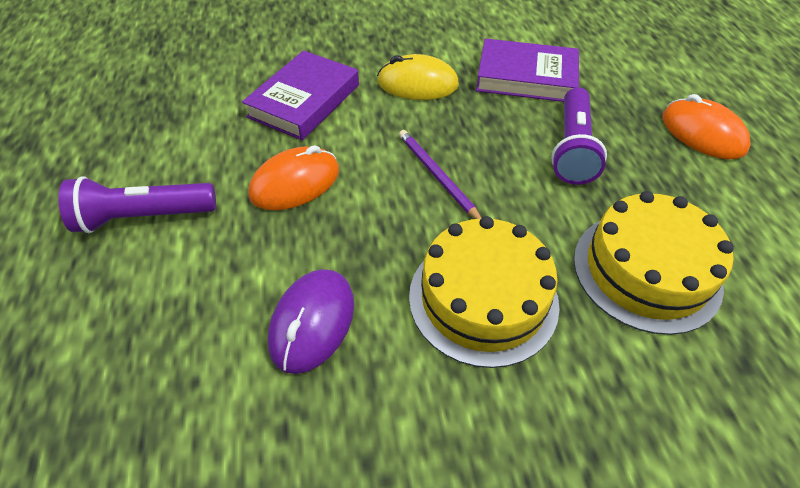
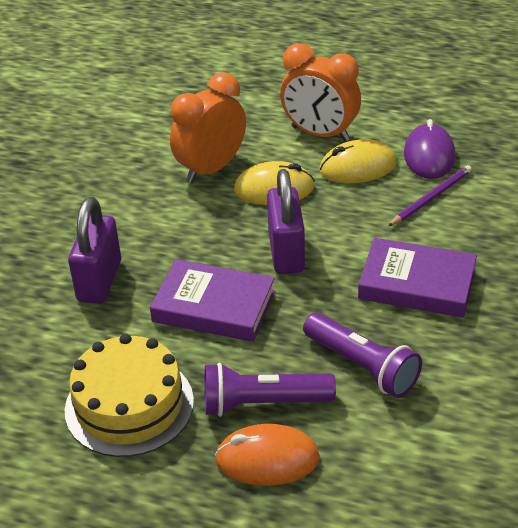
orange clock: none = 0 -> [170,72,246,183] [280,43,361,142] = 2
orange mouse: [248,145,339,210] [662,94,750,160] = 2 -> [215,424,320,486] = 1
purple padlock: none = 0 -> [68,197,121,304] [267,169,305,274] = 2
yellow cake: [409,216,560,368] [574,191,734,335] = 2 -> [65,334,194,457] = 1
yellow mouse: [377,54,459,100] = 1 -> [234,161,315,205] [320,139,397,183] = 2

